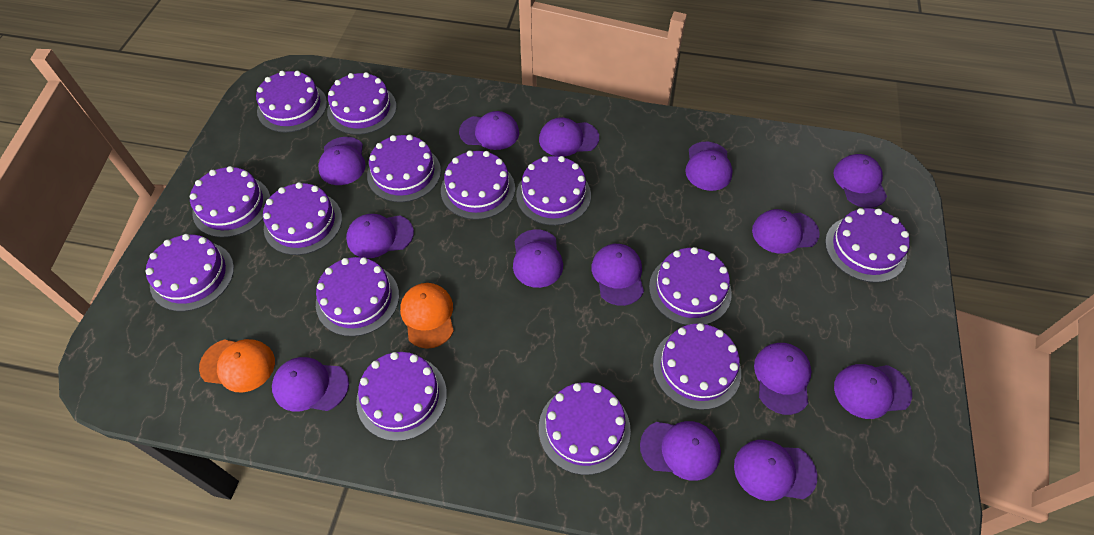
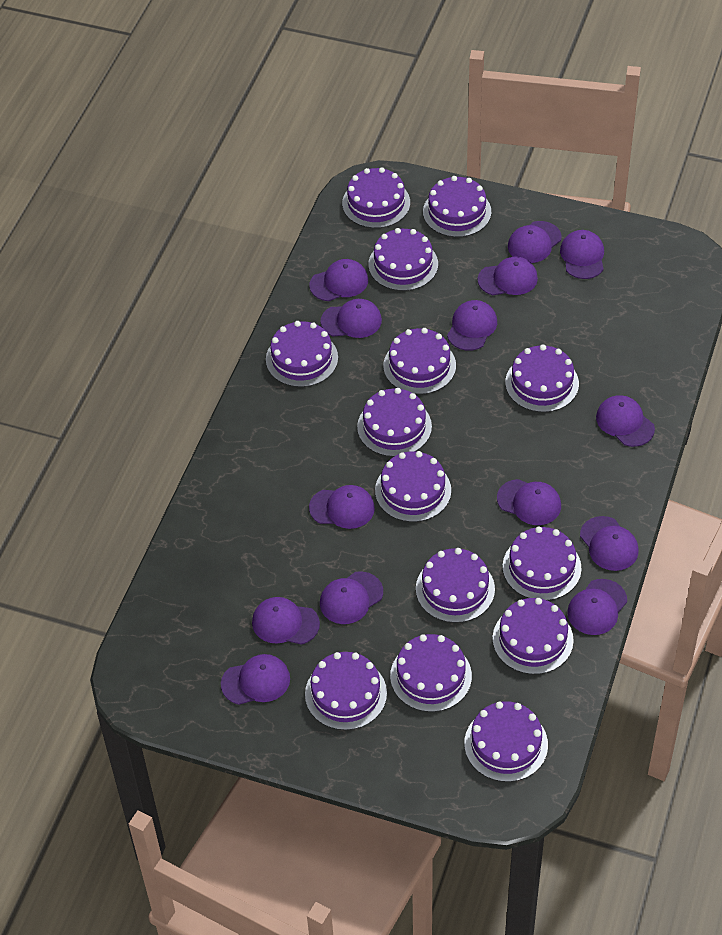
orange cap: [199,339,275,393] [400,283,454,349] = 2 -> none = 0

